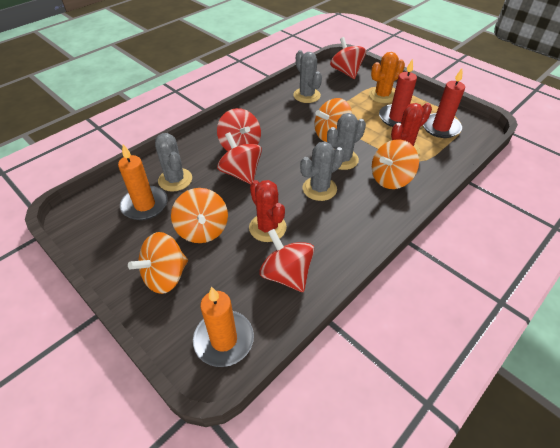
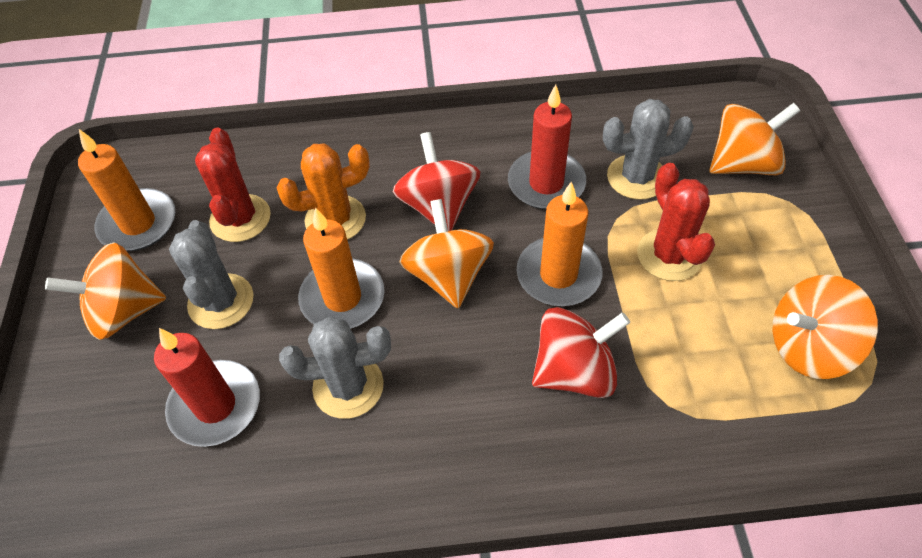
grey cactus: [155,133,192,192] [293,50,322,103] [300,142,344,201] [327,113,366,170] = 4 -> [169,220,253,329] [279,317,391,419] [603,99,694,200] = 3
orange candle: [118,144,168,220] [193,287,254,367] = 2 -> [78,129,175,251] [298,208,384,329] [517,182,602,306] = 3
red spinning top: [217,108,261,151] [217,132,262,185] [259,229,314,292] [330,37,366,79] = 4 -> [393,132,480,231] [532,307,630,398] = 2

